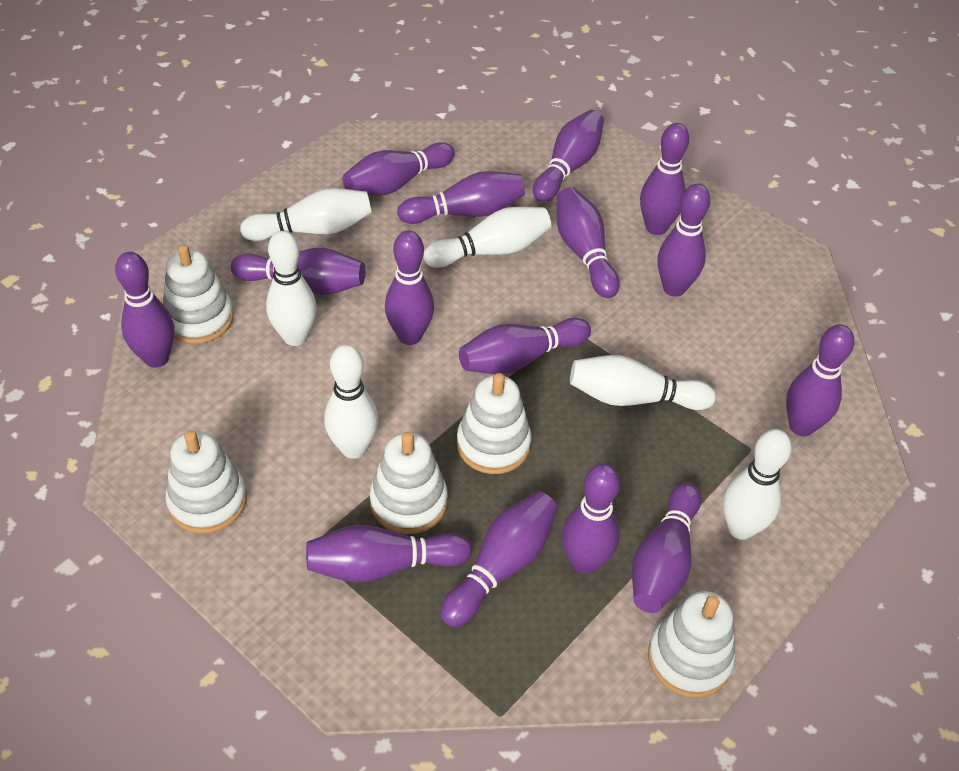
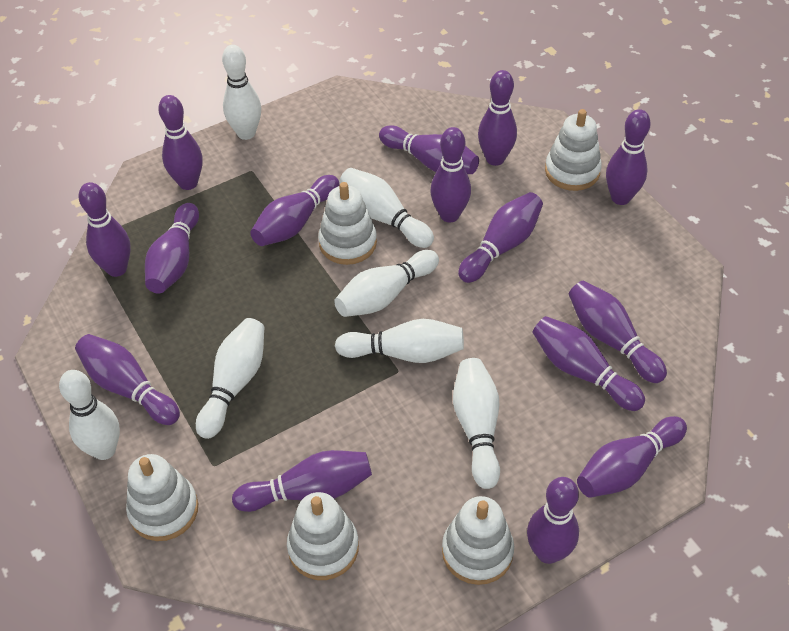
white bowling pin: [240,188,372,241] [266,231,317,346] [324,344,378,459] [423,207,551,268] [570,355,716,410] [723,429,792,540] = 6 -> [59,370,120,460] [196,318,265,439] [222,45,261,140] [334,250,439,317] [335,319,464,363] [340,168,434,248] [453,358,500,489] = 7

